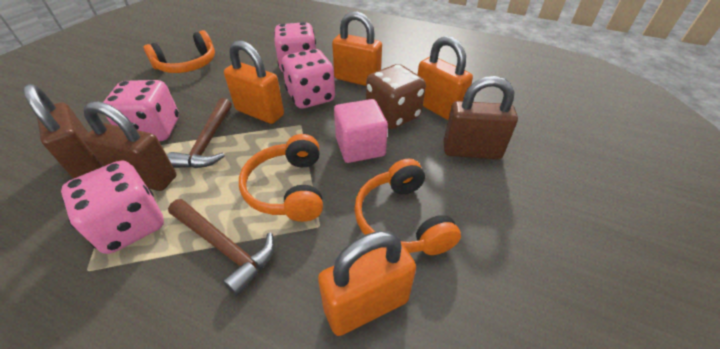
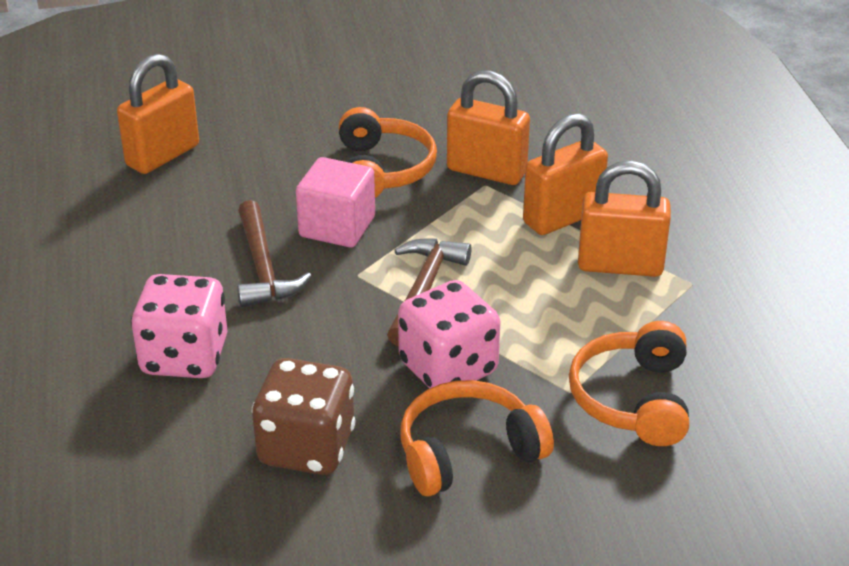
brown padlock: [23,84,102,179] [83,102,176,191] [444,76,518,160] = 3 -> none = 0
pink dice: [61,160,164,254] [103,80,179,141] [274,22,316,72] [281,49,335,108] = 4 -> [131,274,228,378] [398,280,500,389] = 2

